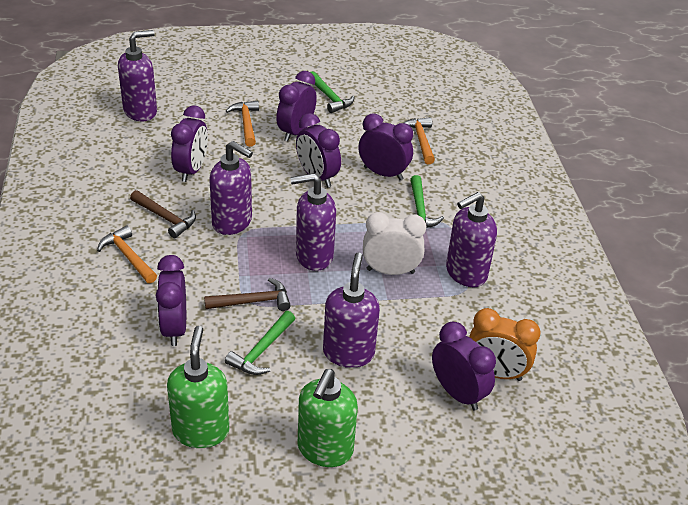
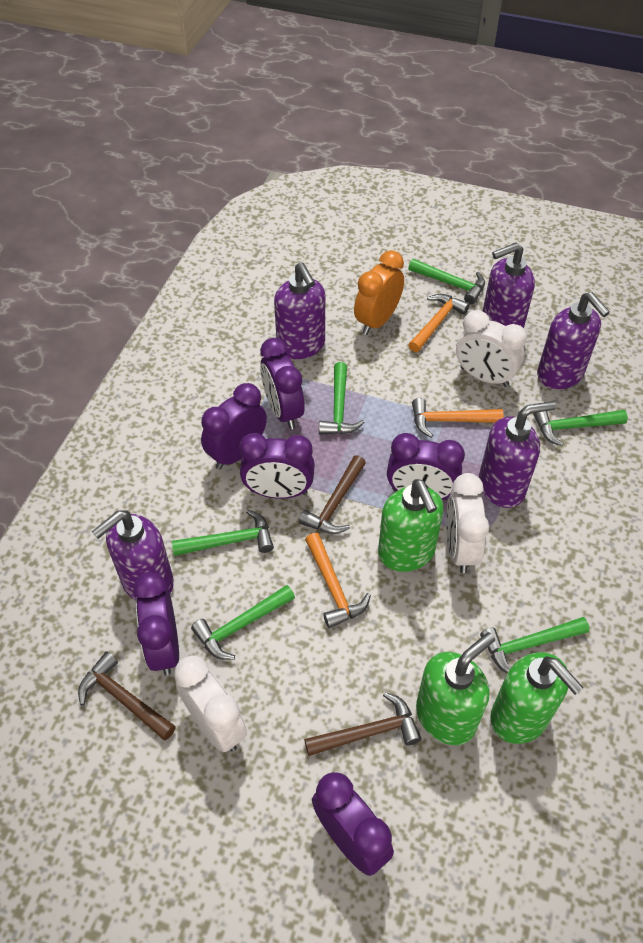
brown hammer: [130,190,196,238] [204,278,291,311] = 2 -> [78,652,176,741] [299,455,366,534] [304,692,422,756] = 3
green hammer: [225,311,295,375] [311,71,355,113] [410,175,444,228] = 3 -> [172,510,274,556] [191,585,295,660] [319,362,365,434] [408,259,485,304] [480,617,590,673] [533,410,628,446] = 6
green soap dispenser: [167,326,229,448] [298,369,358,467] = 2 -> [378,479,444,572] [416,632,495,745] [490,652,583,744] = 3
white clock: [363,212,426,275] = 1 -> [174,656,247,752] [446,473,489,573] [456,310,527,387] = 3

